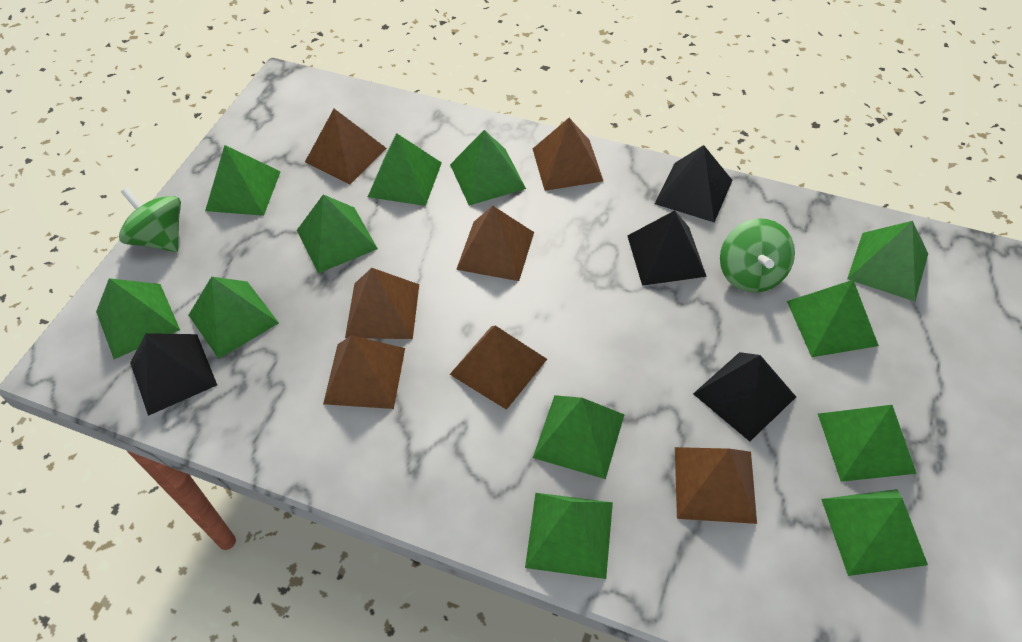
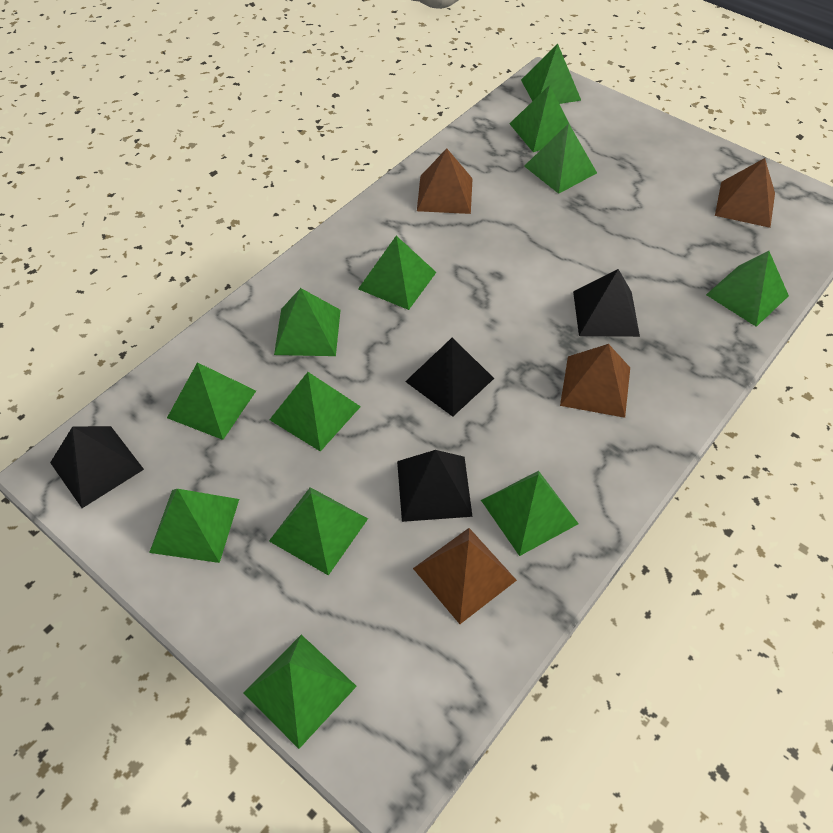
brown pyramid: [305,109,387,184] [323,335,405,409] [345,268,419,339] [450,326,547,410] [456,206,534,281] [533,118,603,191] [675,447,757,524] = 7 -> [413,528,517,624] [417,148,473,214] [560,344,630,418] [715,158,775,228] = 4
green spinning top: [119,187,181,252] [720,218,795,293] = 2 -> none = 0

